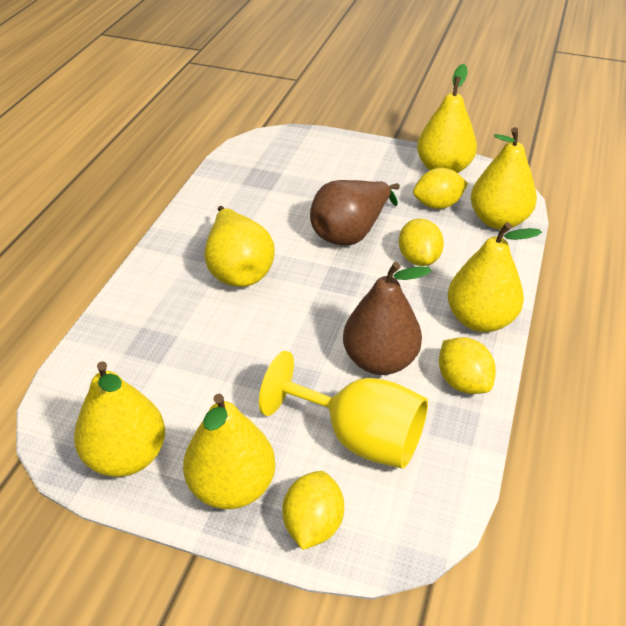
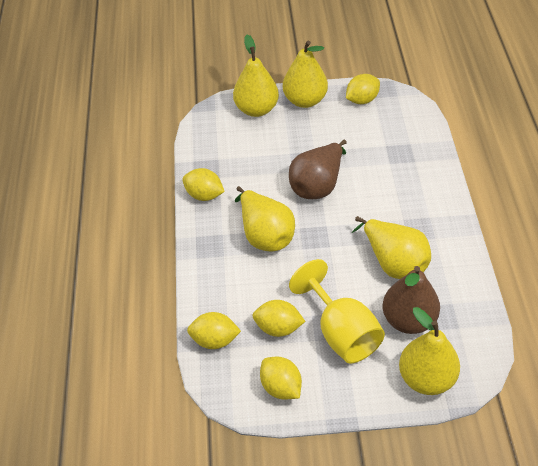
yellow lemon: [282,471,344,550] [399,219,444,266] [413,168,468,209] [439,337,496,394] = 4 -> [182,168,225,201] [187,312,241,349] [252,300,305,337] [260,357,302,400] [346,74,380,104] = 5
yellow pear: [74,361,165,477] [183,394,276,509] [205,206,275,287] [417,64,477,173] [448,222,542,332] [471,127,537,229] = 6 -> [233,34,279,117] [235,186,295,252] [283,40,328,108] [352,216,431,279] [399,307,460,395] = 5

